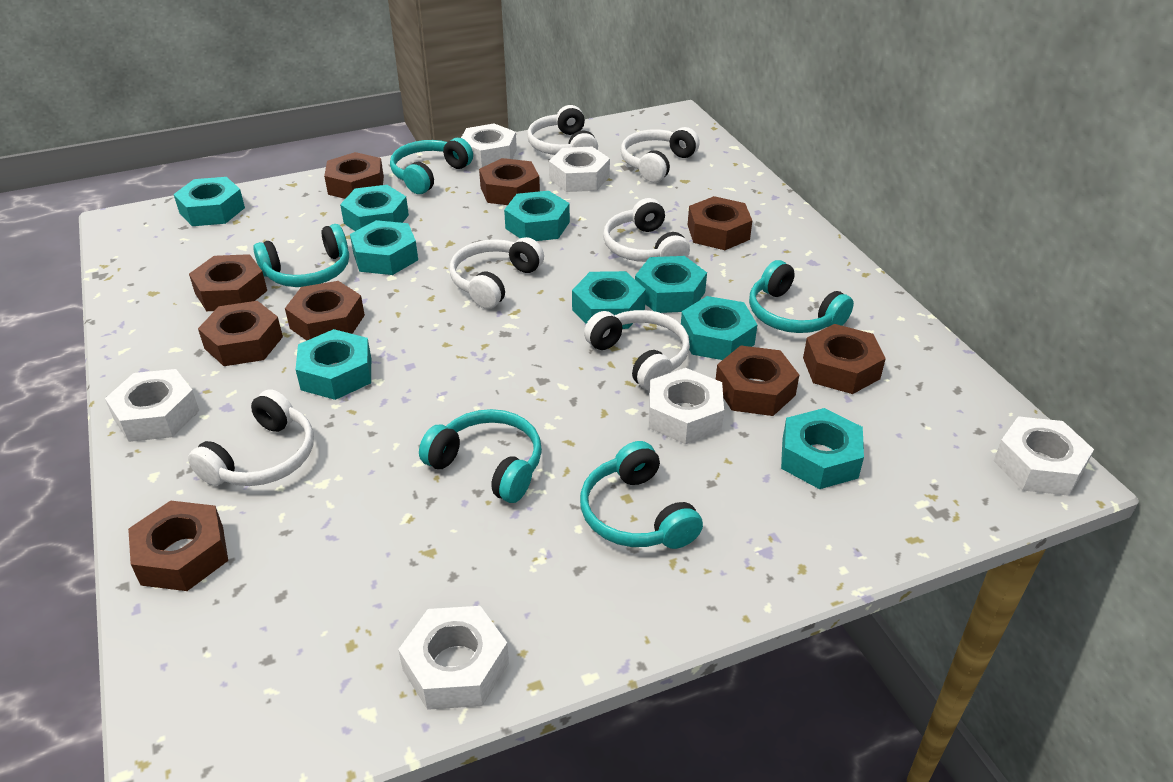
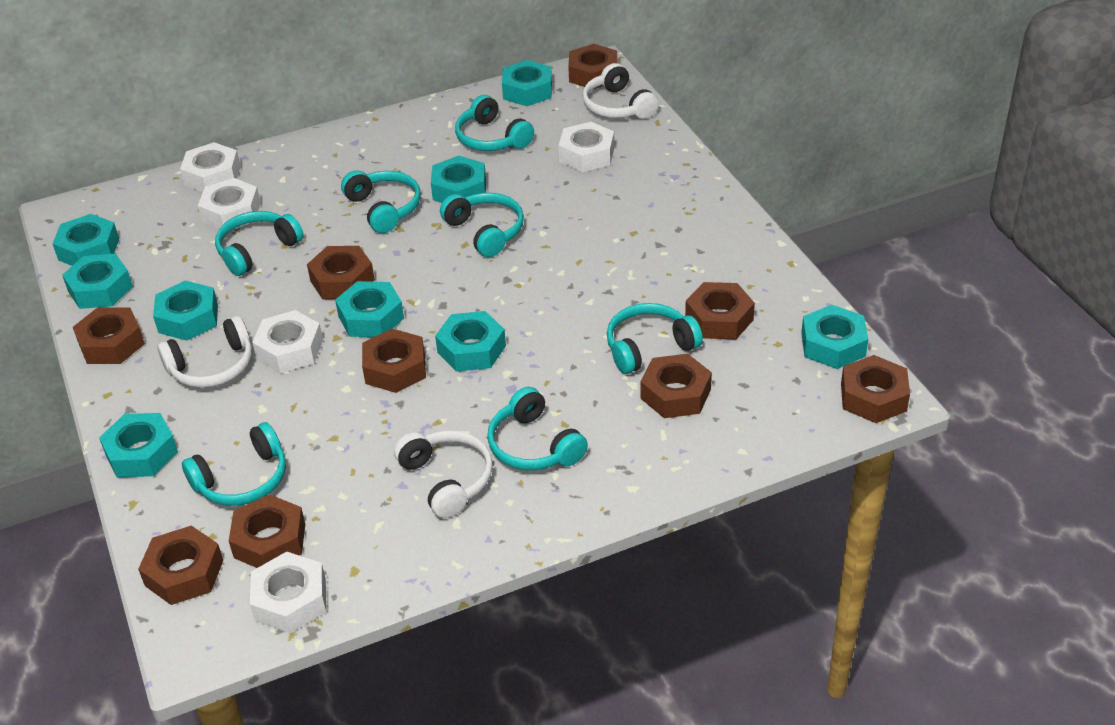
turquoise headphones: [253,224,349,287] [390,138,473,194] [419,409,542,503] [580,441,703,549] [749,260,854,333] = 5 -> [182,422,286,506] [215,211,304,276] [341,170,421,233] [440,193,524,257] [455,95,534,151] [487,387,588,470] [607,303,703,374] = 7
white headphones: [188,389,314,486] [449,237,544,309] [527,105,598,155] [584,310,690,391] [603,198,690,262] [621,127,700,182] = 6 -> [157,316,252,388] [394,430,493,518] [582,63,658,119] = 3
white nut: [105,369,200,442] [398,606,509,710] [461,123,517,168] [549,147,610,192] [649,368,724,444] [993,416,1094,496] = 6 -> [180,142,241,192] [198,178,261,229] [250,551,326,633] [252,310,323,373] [559,122,614,172] = 5

